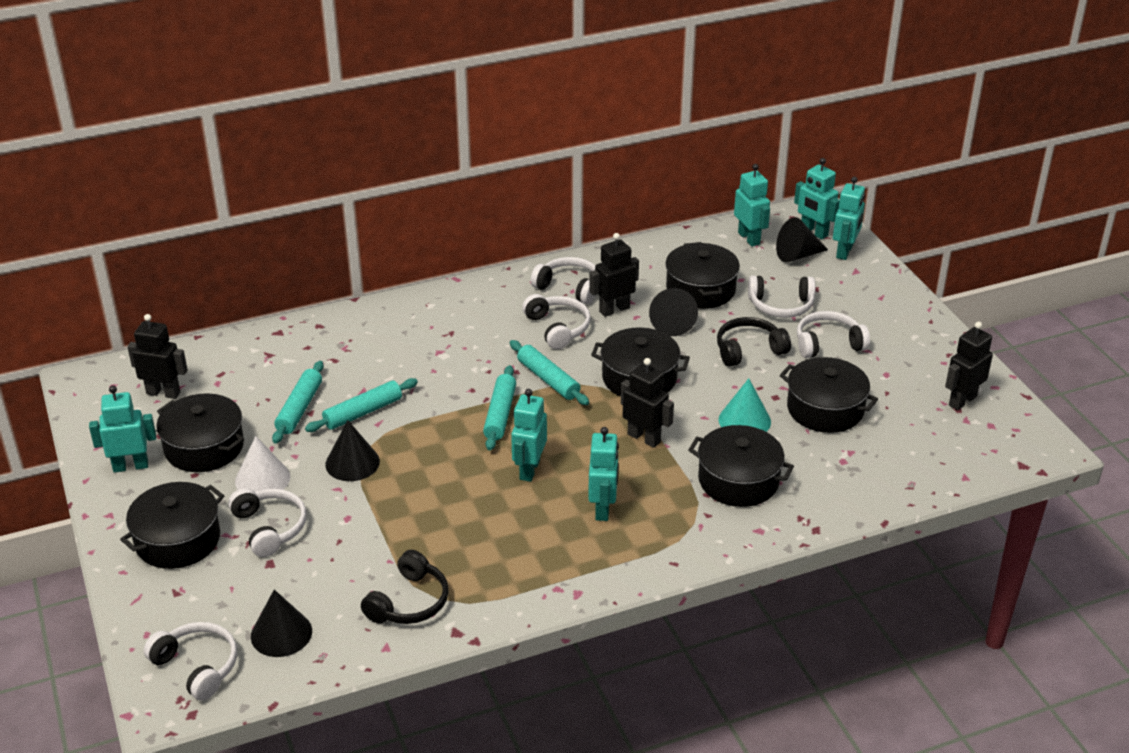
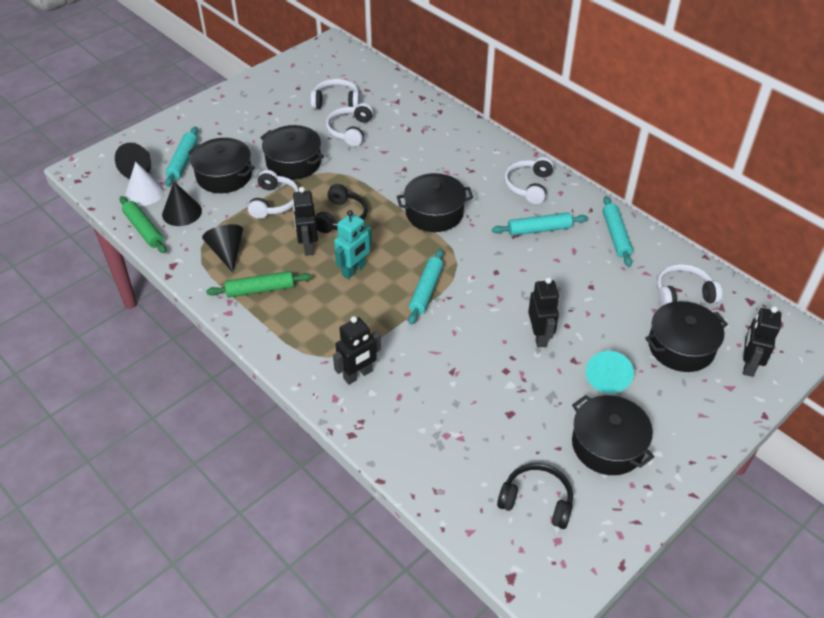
black cone: [251,590,312,657] [325,420,380,481] [649,288,698,336] [776,217,828,263] = 4 -> [115,143,151,179] [162,181,202,226] [202,224,243,273] = 3
black pot: [120,482,224,569] [156,393,244,472] [591,327,690,397] [665,242,740,309] [688,425,794,507] [780,357,878,433] = 6 -> [188,138,255,193] [260,125,324,180] [397,173,473,232] [572,395,654,475] [645,301,728,372] = 5
green rolling pin: none = 0 -> [120,196,166,253] [206,271,312,298] = 2
turquoise robot: [89,385,156,473] [511,389,547,482] [588,427,619,521] [734,164,770,246] [794,158,840,240] [833,177,865,260] = 6 -> [334,210,372,279] = 1
white headphones: [144,622,237,701] [228,488,307,557] [522,294,591,349] [531,257,596,304] [748,275,816,318] [797,311,870,358] = 6 -> [248,170,299,219] [310,79,360,109] [326,103,373,146] [504,157,554,204] [657,264,722,307] = 5

